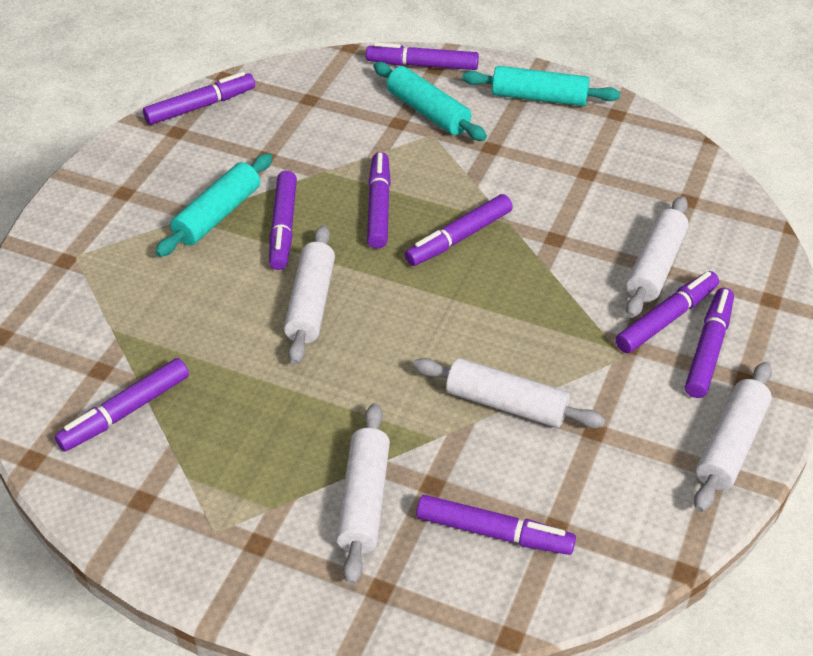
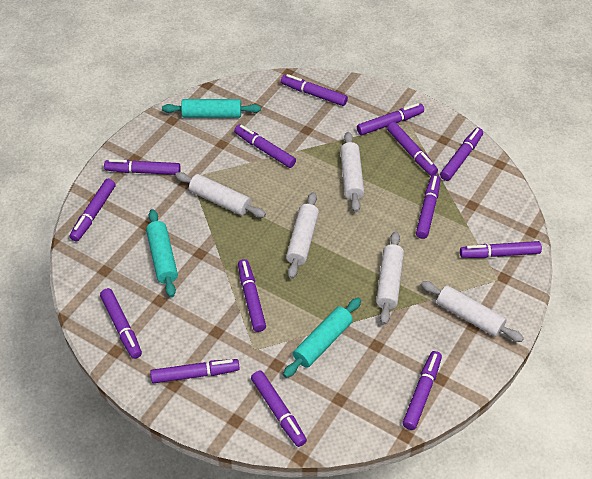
purple marker: [55,358,189,451] [143,72,255,125] [269,171,297,270] [366,42,479,70] [367,152,391,249] [405,194,513,266] [416,495,576,555] [615,271,719,353] [685,288,734,398] = 9 -> [70,179,116,242] [100,288,142,359] [104,159,181,175] [150,359,240,383] [234,125,296,168] [238,259,266,332] [251,370,307,447] [281,74,348,106] [357,103,424,135] [387,122,438,176] [403,351,442,430] [416,175,441,239] [440,128,483,181] [460,241,542,258] = 14

